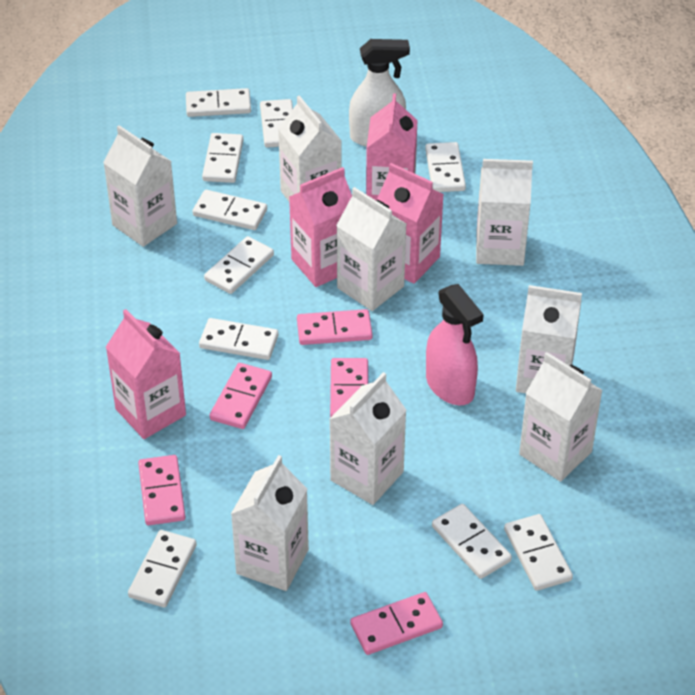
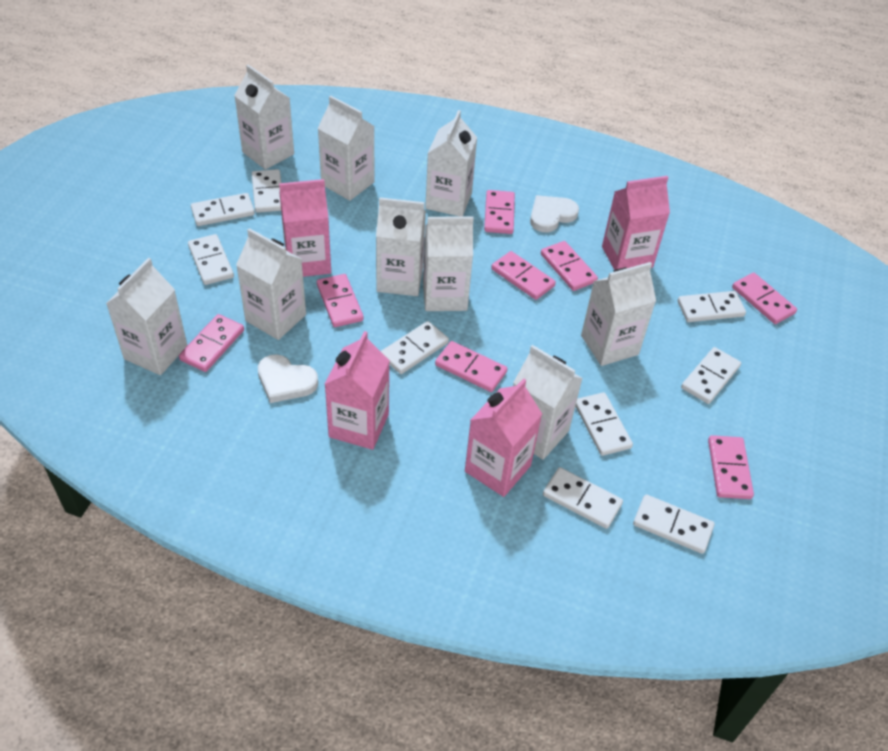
pink domino: [138,455,185,525] [210,363,272,429] [297,309,372,345] [330,358,368,417] [350,592,443,655] = 5 -> [179,314,244,372] [317,274,364,327] [435,341,507,392] [484,190,515,234] [491,251,556,300] [541,241,598,291] [708,435,754,499] [732,273,797,324] = 8
pink spray bottle: [426,284,484,405] = 1 -> none = 0
white carton: [103,125,177,247] [231,455,309,591] [278,95,342,201] [329,372,407,505] [336,187,406,311] [476,159,533,266] [516,285,582,393] [519,352,603,482] = 8 -> [106,258,187,375] [234,65,294,170] [236,228,306,340] [317,96,375,201] [376,197,426,296] [423,216,474,311] [425,110,477,217] [513,345,583,460] [581,262,656,366] = 9
white domino: [128,530,196,607] [186,88,251,117] [193,190,267,230] [199,318,278,360] [202,133,243,183] [204,236,274,294] [260,99,293,148] [425,142,466,192] [432,504,512,579] [504,514,573,591] = 10 -> [188,234,234,285] [191,193,255,226] [252,169,281,213] [381,321,449,374] [543,467,623,529] [575,392,633,456] [633,494,714,554] [678,291,746,322] [681,347,741,404] = 9
white heart: none = 0 -> [258,354,318,403] [530,195,579,232] = 2
white spray bottle: [349,39,410,147] = 1 -> none = 0

